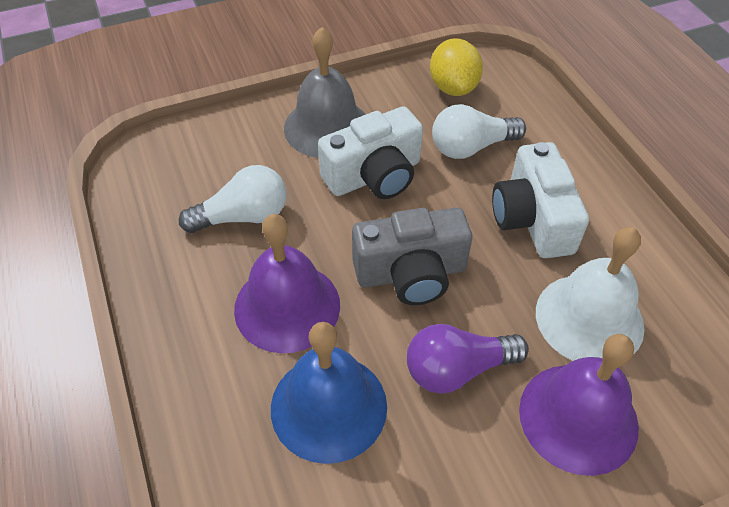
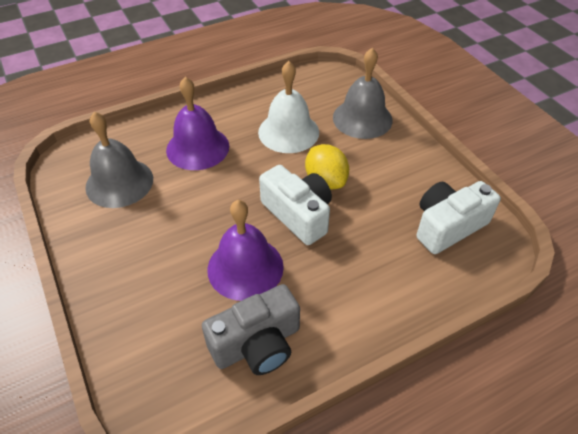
blue bell: [271,322,387,464] = 1 -> none = 0
grey bell: [284,27,366,158] = 1 -> [85,112,153,208] [333,48,393,139] = 2
purple light bulb: [407,324,529,394] = 1 -> none = 0
white light bulb: [179,165,286,233] [432,104,526,159] = 2 -> none = 0

